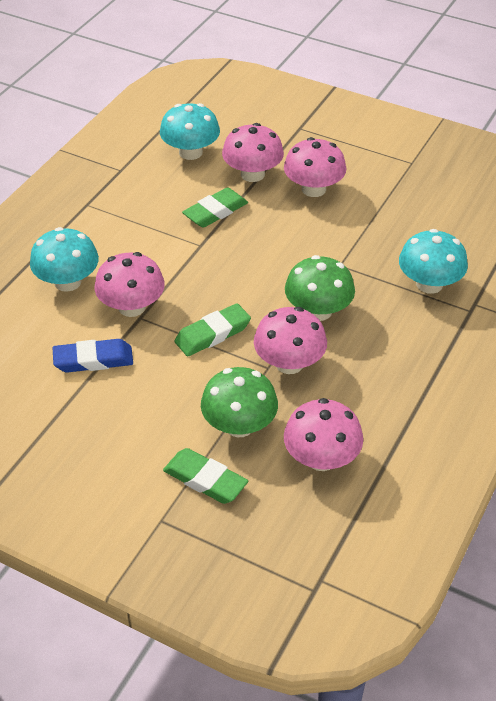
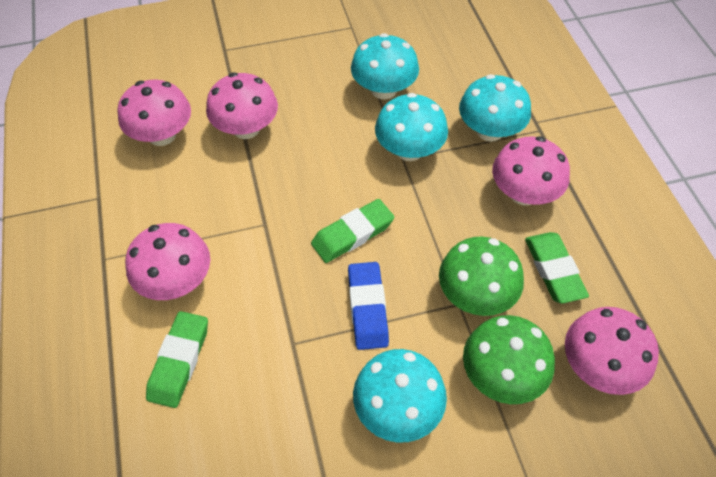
turquoise mushroom: [30,227,99,292] [160,103,220,160] [399,229,468,294] = 3 -> [351,33,419,99] [353,349,447,443] [375,93,448,161] [459,74,531,142] = 4

